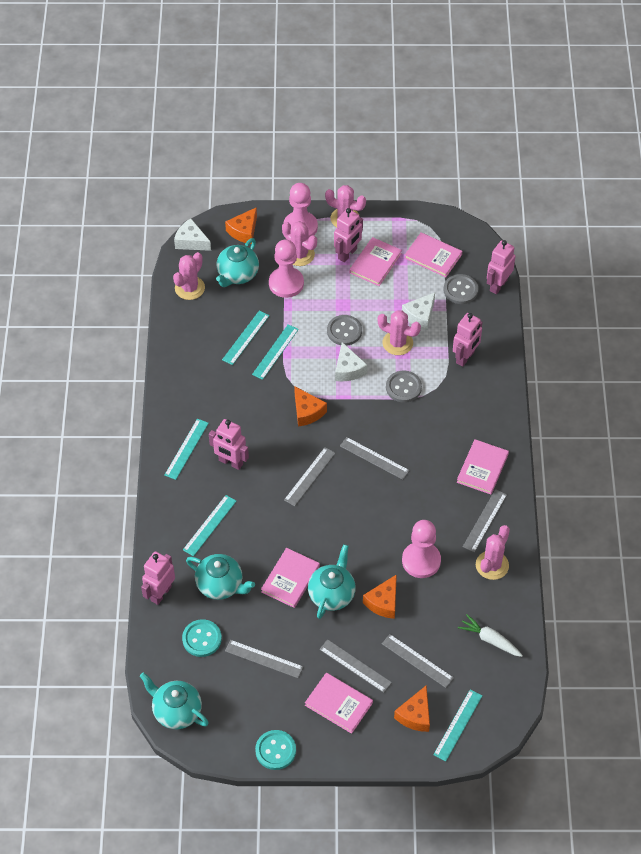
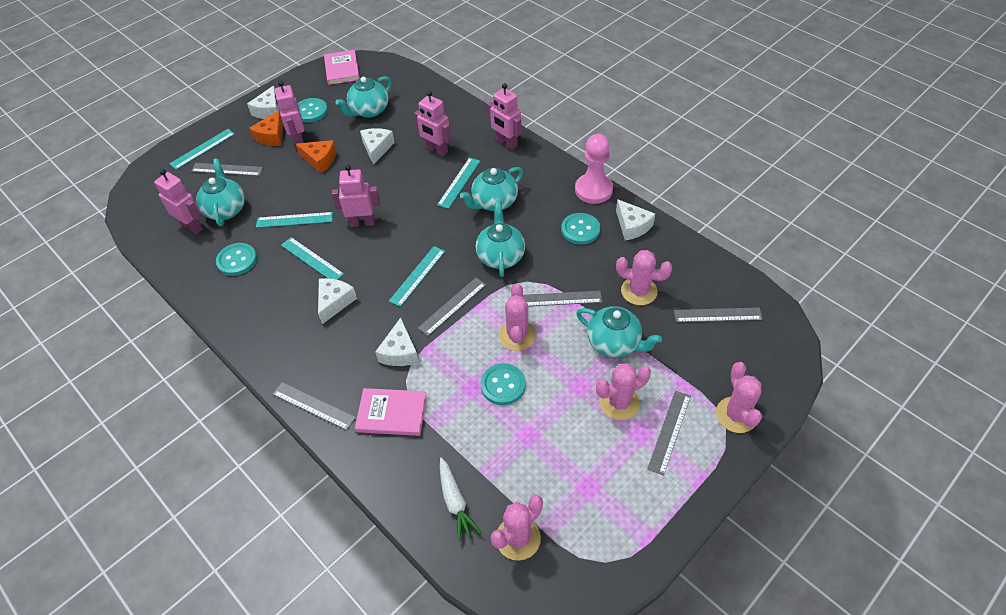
grey button: [327,315,362,346] [386,371,422,403] [443,274,478,304] = 3 -> none = 0
orange cheese: [225,207,257,244] [294,386,327,426] [363,574,397,619] [394,686,430,732] = 4 -> [249,111,283,146] [296,140,336,173] = 2
pink book: [261,548,320,608] [305,673,373,734] [349,237,402,286] [404,232,462,277] [457,439,509,495] = 5 -> [324,50,360,85] [355,388,427,436] = 2
pink pawn: [269,240,304,298] [284,183,318,238] [402,520,441,578] = 3 -> [575,134,613,204] = 1
turquoise button: [182,619,222,657] [255,730,296,770] = 2 -> [216,243,257,276] [298,98,328,123] [481,363,526,405] [561,213,600,245] = 4
turquoise teapot: [140,673,209,729] [186,554,255,600] [216,238,259,287] [308,544,356,619] = 4 -> [196,159,245,226] [336,76,392,118] [460,167,523,211] [476,202,525,277] [576,306,662,358] = 5
white cheese: [174,219,211,251] [335,342,367,381] [402,292,435,330] = 3 -> [247,86,279,119] [318,278,357,324] [360,128,394,165] [375,318,419,366] [616,199,655,240] = 5

